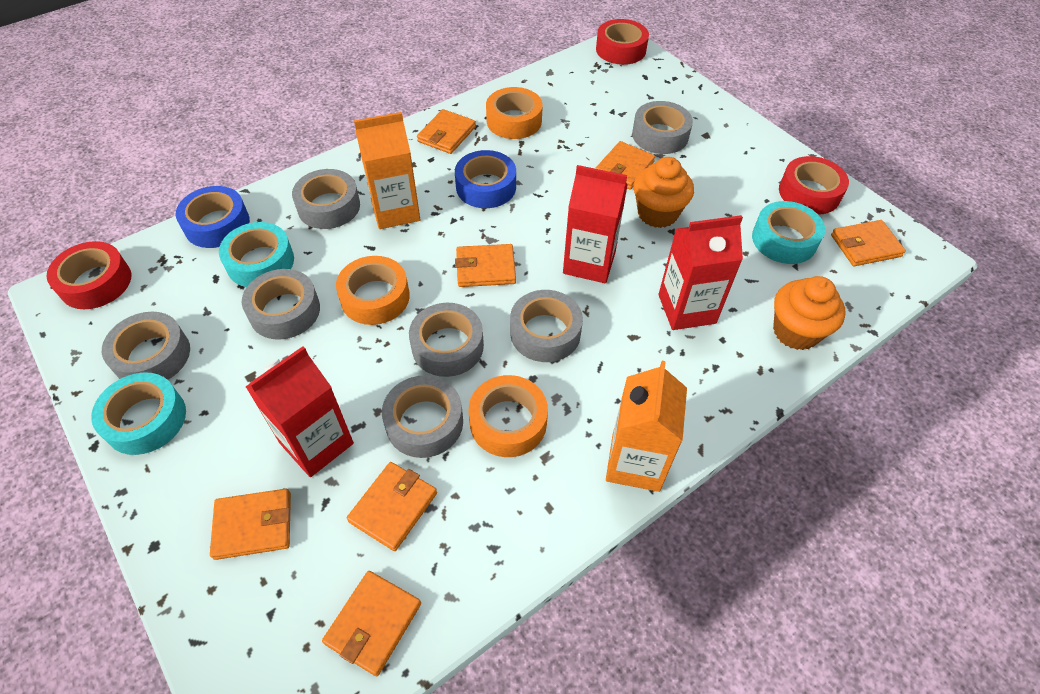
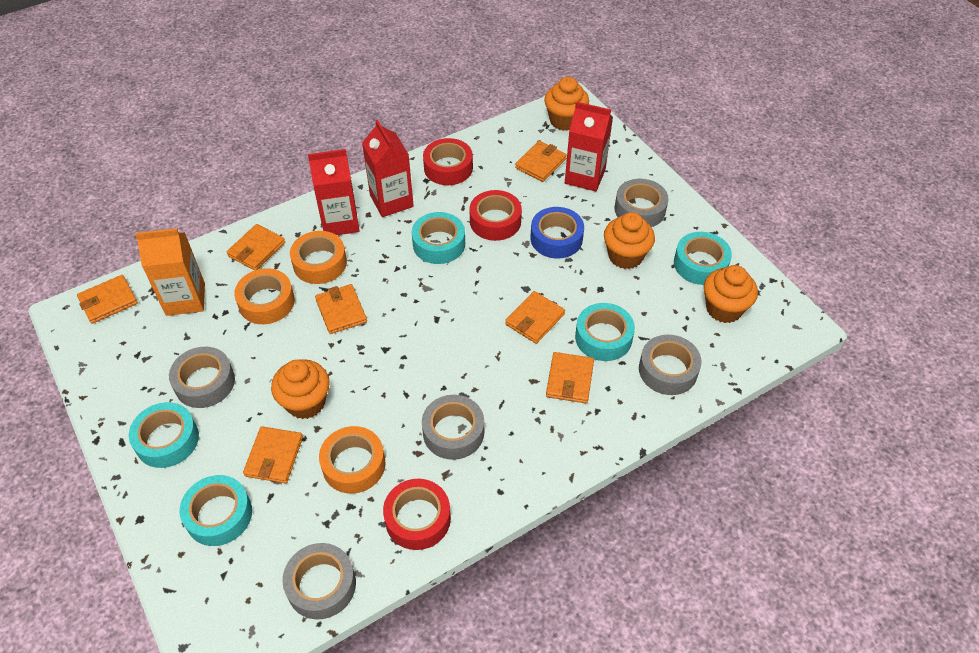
blue tape: [176,186,250,248] [455,150,516,208] = 2 -> [530,207,584,258] = 1
grey tape: [102,312,190,380] [242,269,320,340] [292,169,360,229] [382,375,463,458] [409,303,484,377] [510,290,583,362] [632,101,693,154] = 7 -> [169,347,235,408] [282,543,356,620] [422,395,484,460] [615,179,669,227] [639,335,702,395] = 5
orange carton: [354,112,420,229] [606,361,687,492] = 2 -> [135,228,205,316] = 1
orange cupcake: [633,157,694,228] [773,276,846,350] = 2 -> [271,359,330,419] [544,77,589,131] [604,212,655,269] [704,265,758,323] = 4
turquoise tape: [91,373,186,455] [219,222,294,287] [752,201,825,264] = 3 -> [129,402,199,468] [180,475,252,546] [412,212,465,264] [575,303,635,361] [674,232,732,285] = 5

